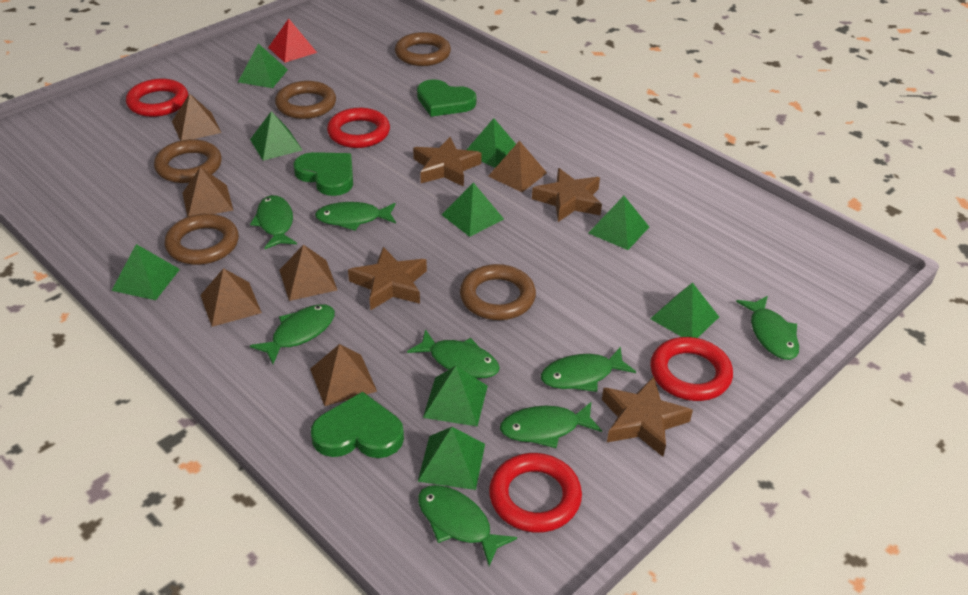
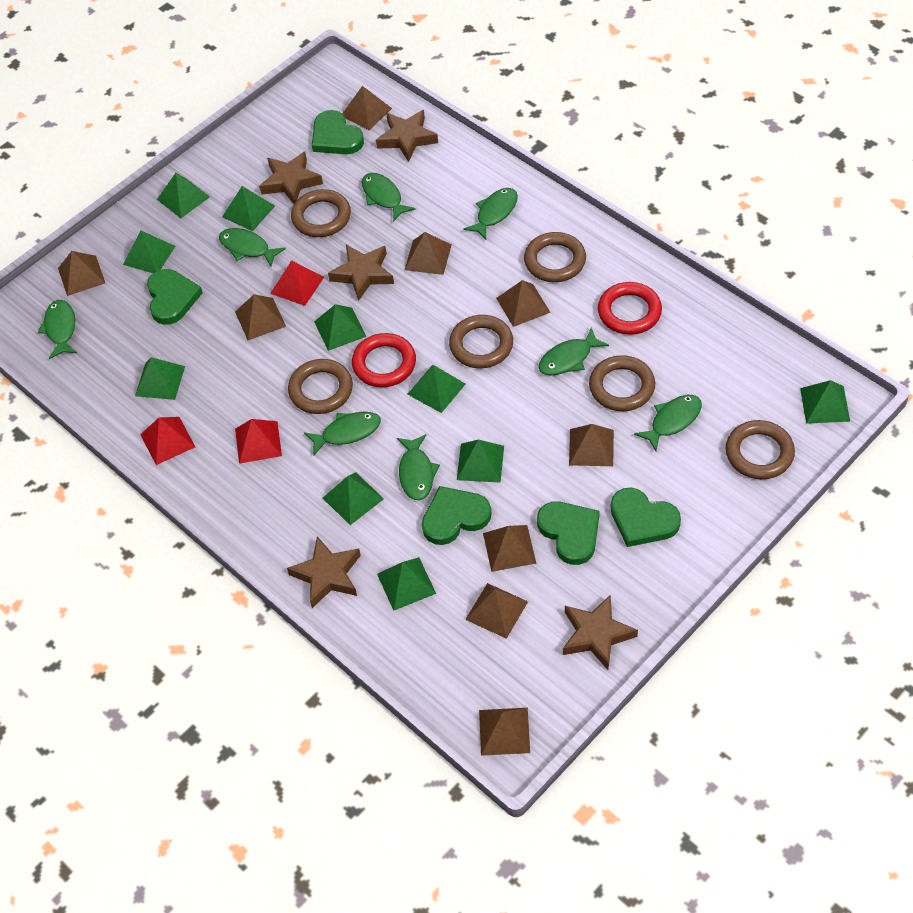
brown pyramid: [172,94,221,141] [182,167,233,217] [200,268,262,327] [279,245,337,301] [310,344,377,406] [488,141,547,192] = 6 -> [58,251,105,296] [235,294,286,340] [343,86,392,130] [405,232,452,275] [465,583,528,639] [479,708,530,756] [483,525,536,572] [496,280,551,327] [569,424,614,466] = 9
brown ring: [154,139,222,183] [165,214,239,265] [275,81,336,119] [395,32,451,66] [460,264,536,320] = 5 -> [288,359,353,414] [291,189,351,237] [449,315,513,368] [524,232,586,282] [589,355,655,411] [725,420,795,479] = 6
brown star: [348,247,427,310] [413,137,482,187] [532,168,602,222] [602,376,693,457] = 4 -> [259,152,323,204] [287,536,361,608] [328,245,394,301] [376,110,438,162] [563,594,638,670] = 5
green heart: [293,152,353,196] [311,391,404,458] [417,79,476,117] = 3 -> [147,269,203,325] [312,110,364,154] [422,486,491,545] [537,502,600,565] [611,488,681,547] = 5
green pyramid: [111,244,180,300] [238,44,288,88] [250,111,302,161] [418,427,485,490] [423,366,488,426] [442,182,504,237] [467,118,516,168] [589,196,649,250] [650,282,719,338] = 9 -> [123,231,175,273] [135,357,185,400] [157,173,210,218] [222,186,275,231] [314,304,367,351] [323,472,384,525] [377,557,436,611] [407,365,466,413] [457,440,504,483] [800,380,850,424] = 10
red pyramid: [268,19,317,63] = 1 -> [140,417,195,465] [235,419,282,464] [270,260,324,306] = 3
red ring: [126,79,188,117] [327,108,390,148] [489,453,582,533] [650,337,733,401] = 4 -> [352,333,416,387] [598,282,662,335] = 2

